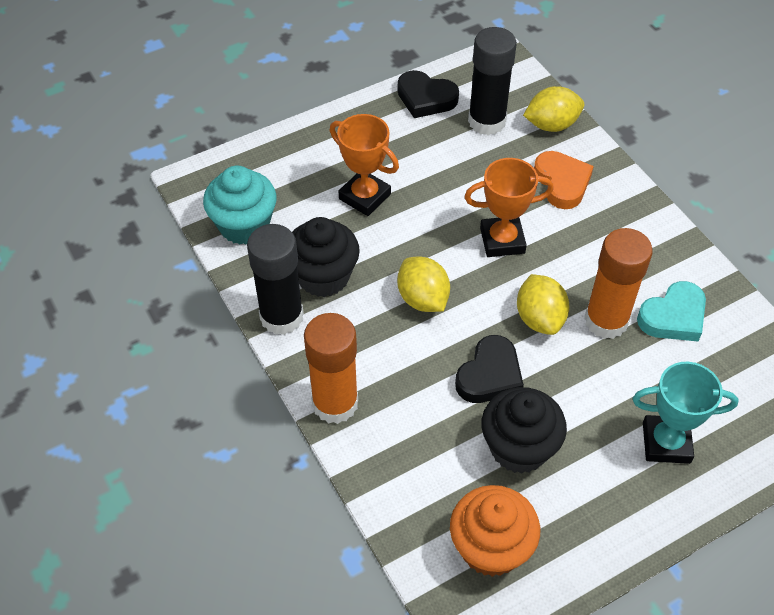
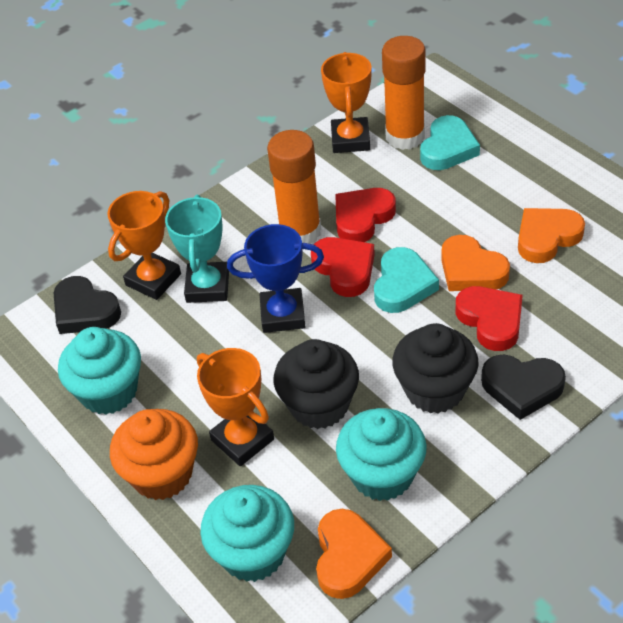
black glue stick: [247,224,304,335] [468,27,517,135] = 2 -> none = 0
blue trophy: none = 0 -> [227,224,324,333] = 1
orange heart: [534,151,594,209] = 1 -> [316,509,392,599] [441,235,510,291] [518,208,585,263] = 3
orange trophy: [330,114,399,216] [464,158,554,257] = 2 -> [107,191,181,300] [197,348,274,466] [321,52,372,153] = 3
red heart: none = 0 -> [311,237,375,297] [335,188,396,242] [456,286,523,351] = 3
turquoise cupcake: [203,166,277,245] = 1 -> [58,327,141,415] [200,485,294,582] [336,408,427,501] = 3
turquoise heart: [637,281,706,341] = 1 -> [374,247,439,313] [420,115,480,170] = 2
yellow lemon: [397,256,450,312] [517,274,569,335] [523,86,584,132] = 3 -> none = 0

